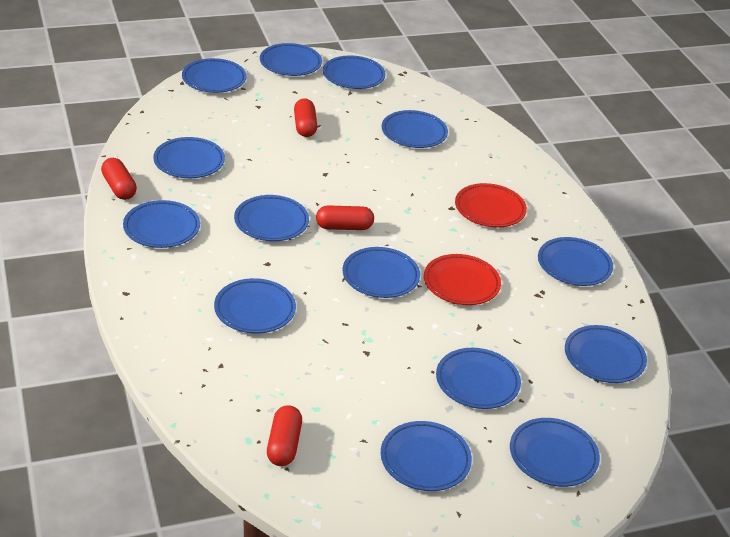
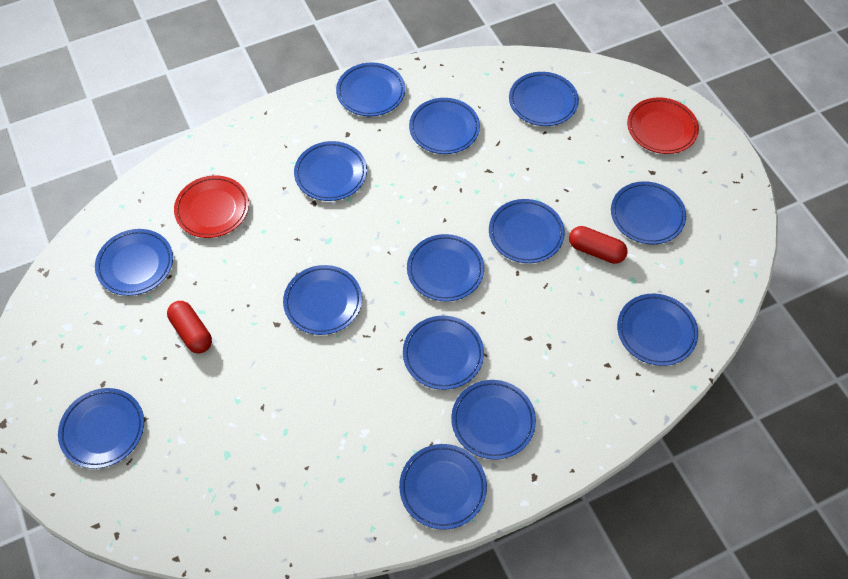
red capsule: [101,158,137,200] [267,405,302,466] [294,98,317,137] [316,205,374,230] = 4 -> [167,301,212,353] [569,226,628,264] = 2

